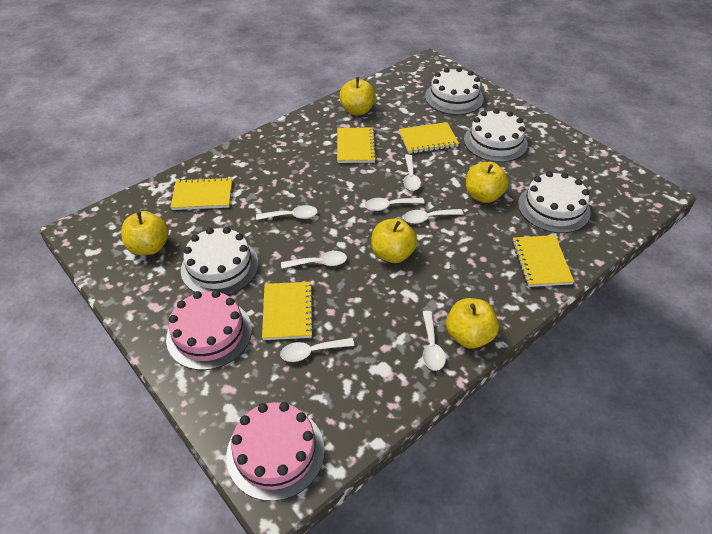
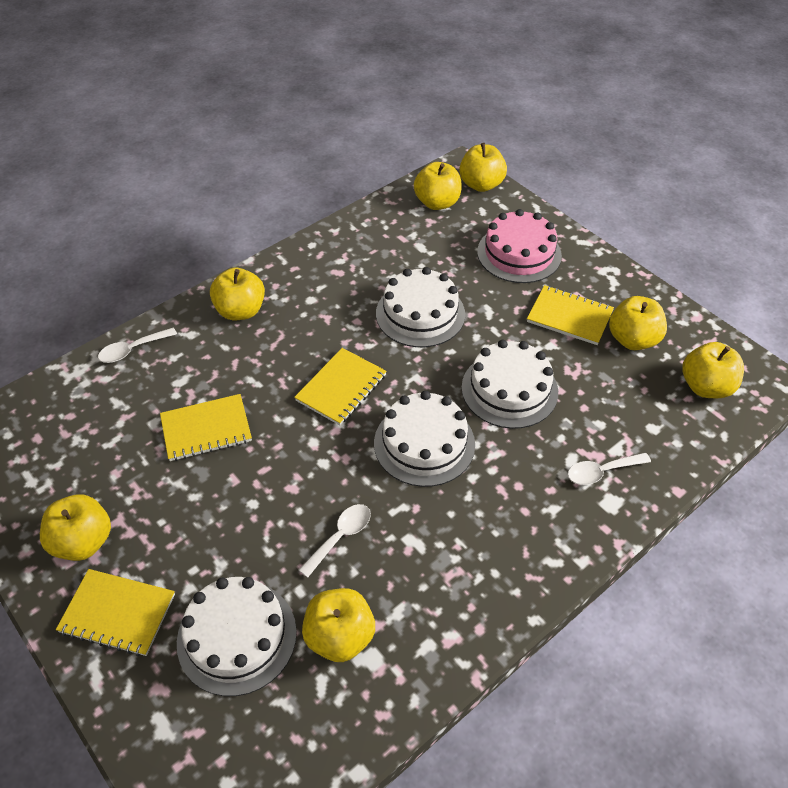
pink cake: [166,290,252,370] [226,402,325,501] = 2 -> [477,209,562,283] = 1
white spoon: [256,205,318,220] [280,338,354,362] [281,251,347,269] [365,198,425,211] [403,155,421,191] [403,209,463,224] [423,311,446,371] = 7 -> [98,327,177,363] [299,504,371,577] [568,453,651,485] = 3
yellow apple: [121,211,169,255] [339,77,376,115] [371,218,417,263] [446,298,499,349] [466,162,509,203] = 5 -> [40,495,111,561] [210,268,265,320] [302,588,375,662] [414,162,462,210] [459,143,507,192] [609,296,667,350] [682,342,744,398] = 7
yellow notebook: [171,177,232,210] [262,282,314,340] [337,128,377,163] [399,122,459,154] [512,235,574,287] = 5 -> [56,569,175,656] [160,394,252,461] [294,348,387,425] [527,285,614,345] = 4

